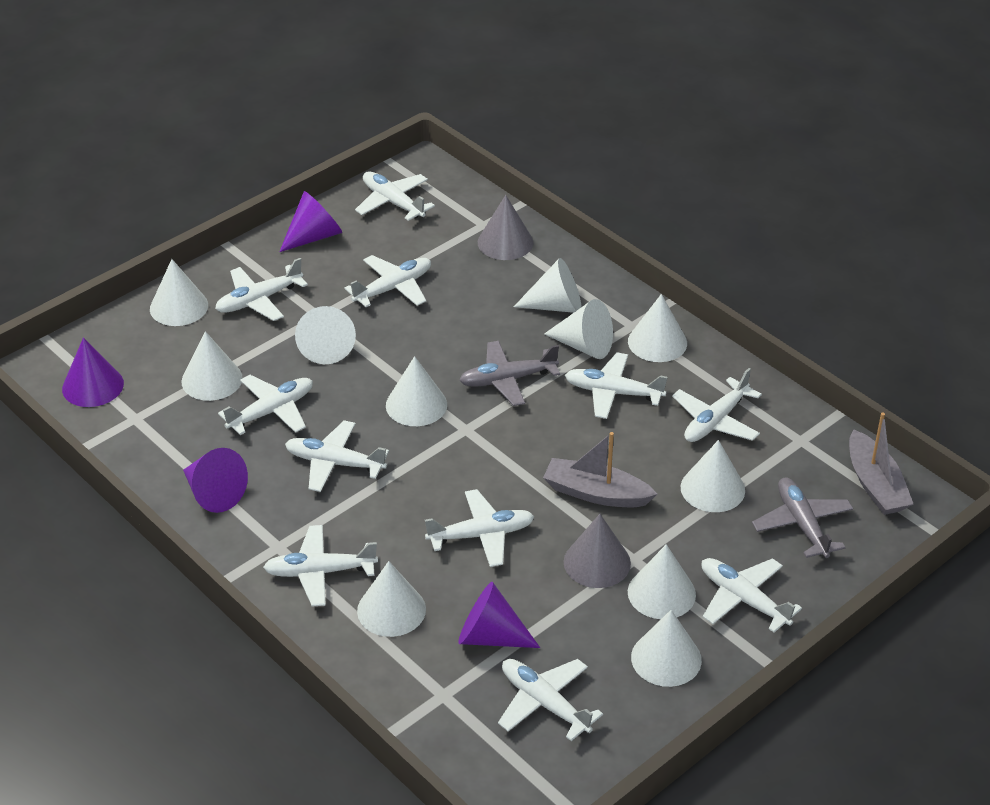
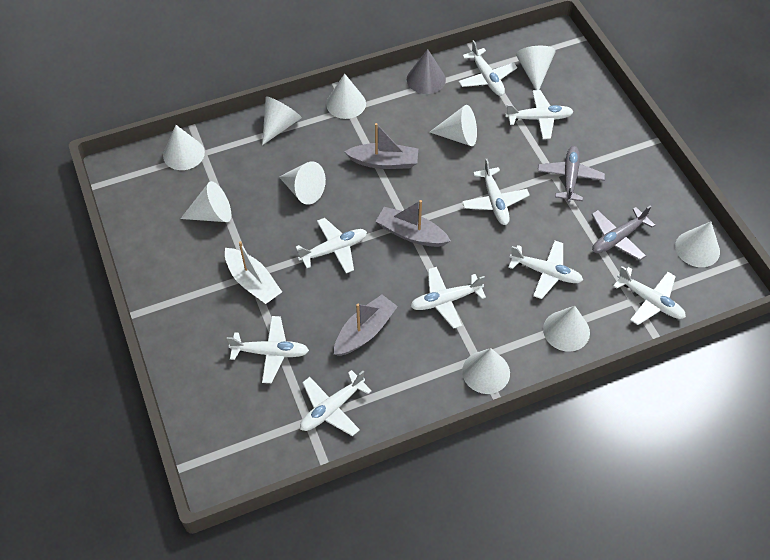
grey boat: [543,432,657,507] [849,412,913,515] = 2 -> [334,295,398,356] [344,123,418,169] [376,200,451,247] = 3
grey cone: [478,195,533,260] [564,514,631,588] = 2 -> [407,49,446,94] = 1
purple cone: [62,338,124,407] [183,448,248,513] [279,191,342,252] [458,582,540,648] = 4 -> none = 0
white boat: none = 0 -> [225,241,282,304] = 1
white cone: [150,259,208,326] [181,331,243,401] [295,306,356,364] [357,561,426,637] [386,356,447,426] [514,258,582,313] [544,299,613,359] [628,294,687,362] [628,544,696,619] [631,610,702,687] [681,440,745,512] = 11 -> [163,125,205,170] [181,181,231,222] [262,97,302,145] [279,162,326,205] [326,73,366,119] [430,105,477,146] [462,348,510,394] [516,46,556,90] [543,306,590,352] [675,222,720,267] = 10
white plane: [215,258,308,321] [218,375,313,435] [263,525,378,607] [285,420,389,492] [345,255,431,307] [355,171,435,221] [425,489,534,567] [498,659,603,741] [565,352,667,419] [672,368,762,442] [701,558,802,633] = 11 -> [227,316,309,383] [295,218,367,273] [300,370,372,436] [410,267,486,329] [459,40,517,96] [462,159,530,225] [505,90,574,139] [508,241,583,299] [613,266,686,325] = 9

